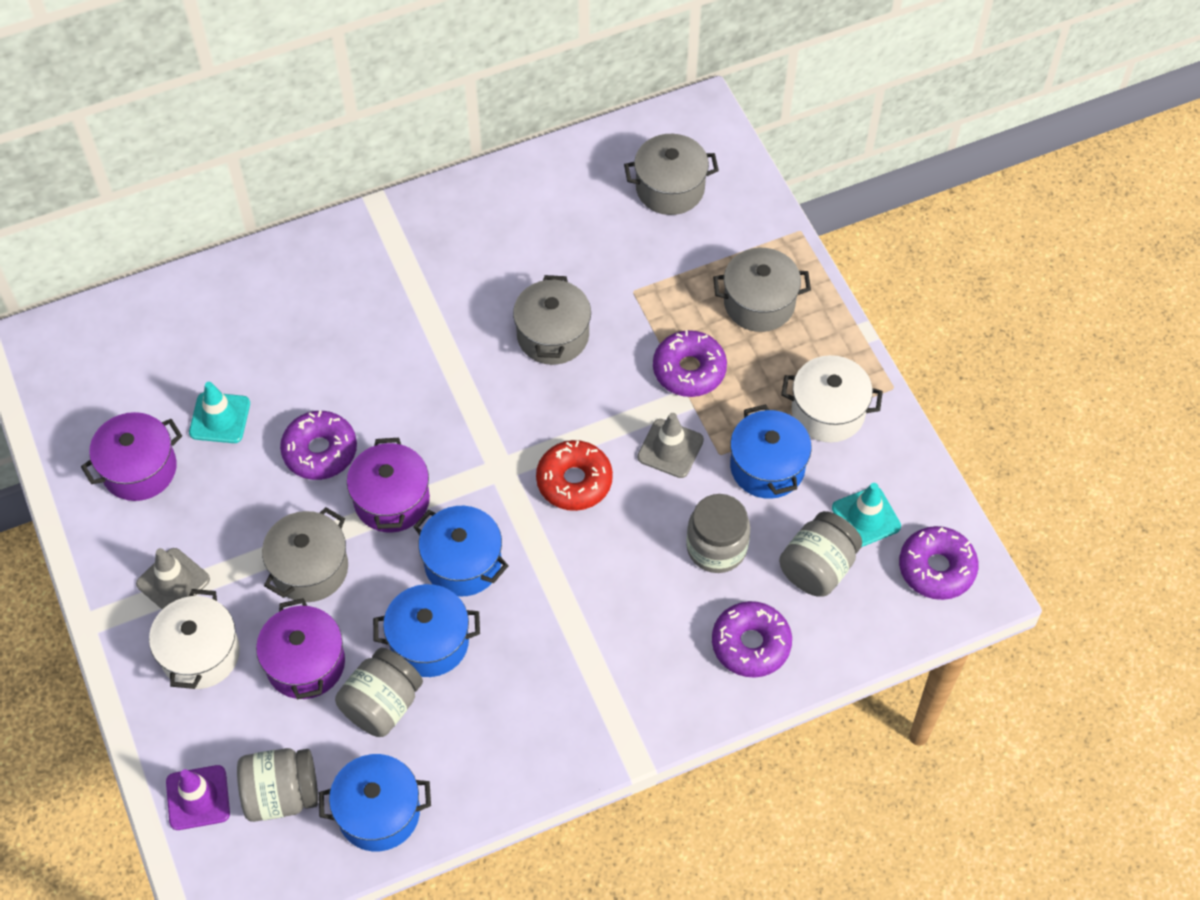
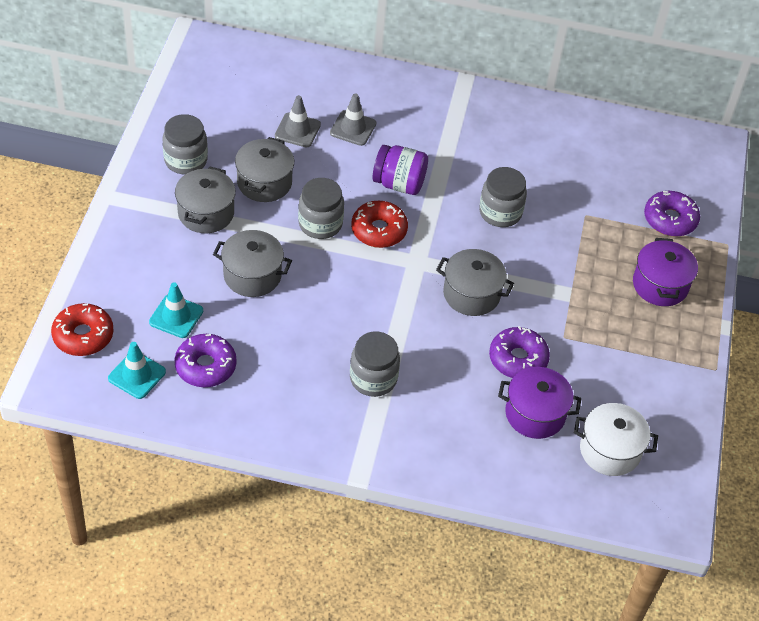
blue pot: [319,754,431,851] [373,584,480,677] [413,506,509,597] [730,404,812,499] = 4 -> none = 0
purple donut: [280,411,357,480] [653,330,727,397] [712,601,792,677] [899,526,978,600] = 4 -> [174,334,237,387] [489,326,550,378] [644,191,700,237] = 3
purple jar: none = 0 -> [372,145,428,195] = 1
purple pot: [81,412,182,501] [256,598,345,699] [347,438,430,533] = 3 -> [498,367,582,439] [633,238,698,306] = 2
purple traffic cone: [166,765,230,830] = 1 -> none = 0
red donut: [536,440,613,511] = 1 -> [51,303,113,356] [351,201,408,248] = 2
white pot: [149,589,240,689] [781,355,883,443] = 2 -> [574,403,658,476] = 1

